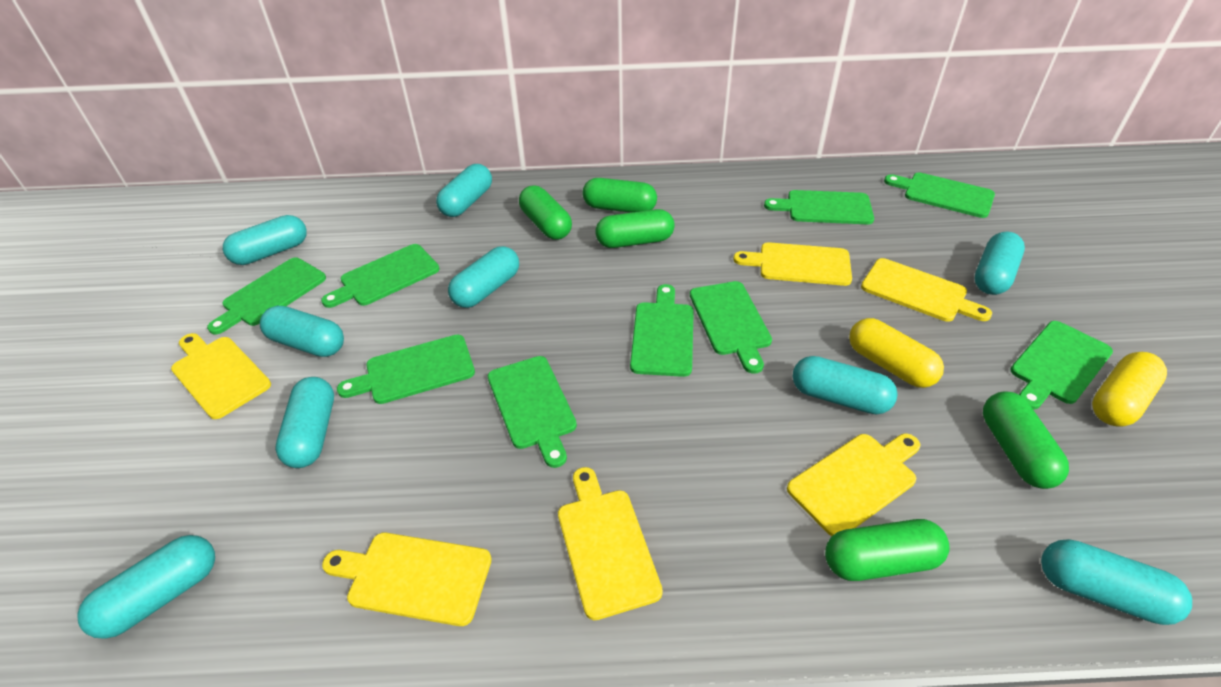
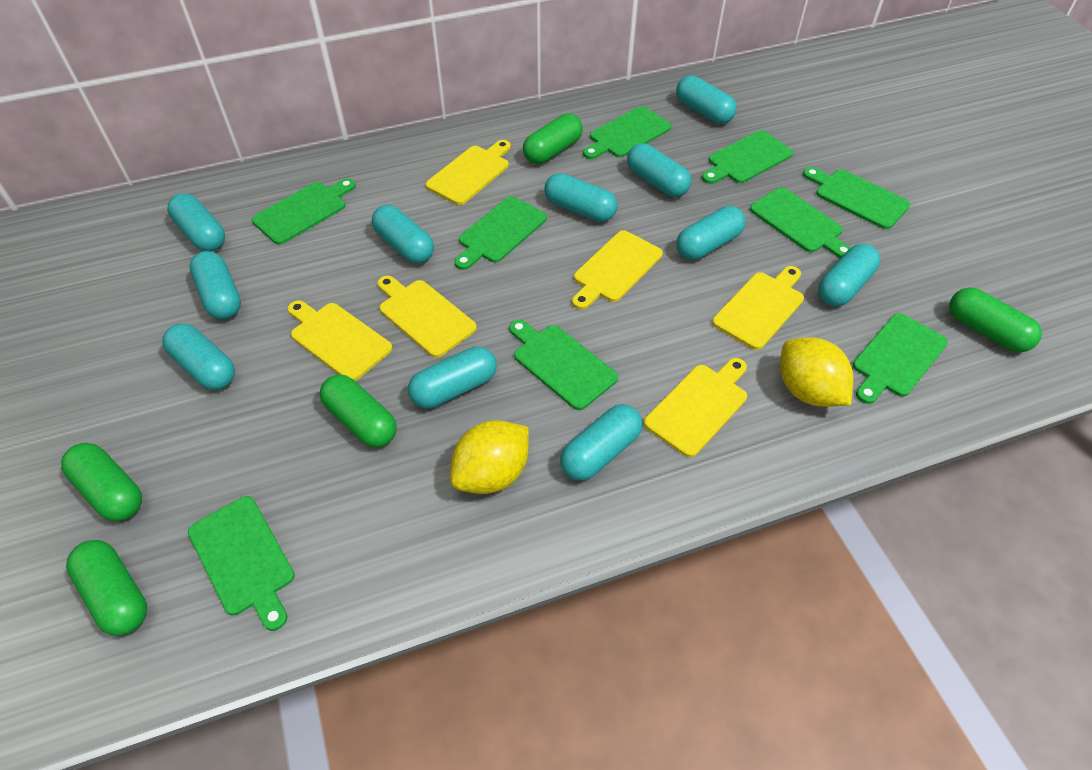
turquoise capsule: [77,535,215,639] [223,215,307,265] [260,306,344,357] [275,377,334,468] [436,164,492,217] [448,246,519,308] [793,356,898,414] [975,231,1025,295] [1041,539,1192,625] = 9 -> [162,323,235,390] [167,193,225,251] [189,251,241,319] [372,205,434,264] [408,347,497,409] [544,173,617,222] [560,404,642,481] [627,143,691,197] [676,75,737,124] [677,206,746,260] [818,244,880,307] = 11
yellow capsule: [849,318,944,388] [1092,352,1167,427] = 2 -> none = 0
yellow lemon: none = 0 -> [450,420,529,494] [780,337,853,407] = 2

